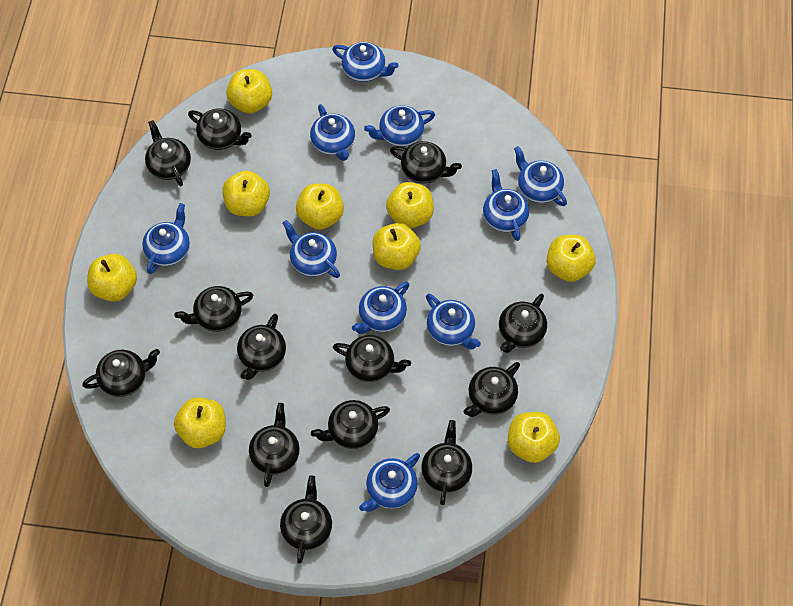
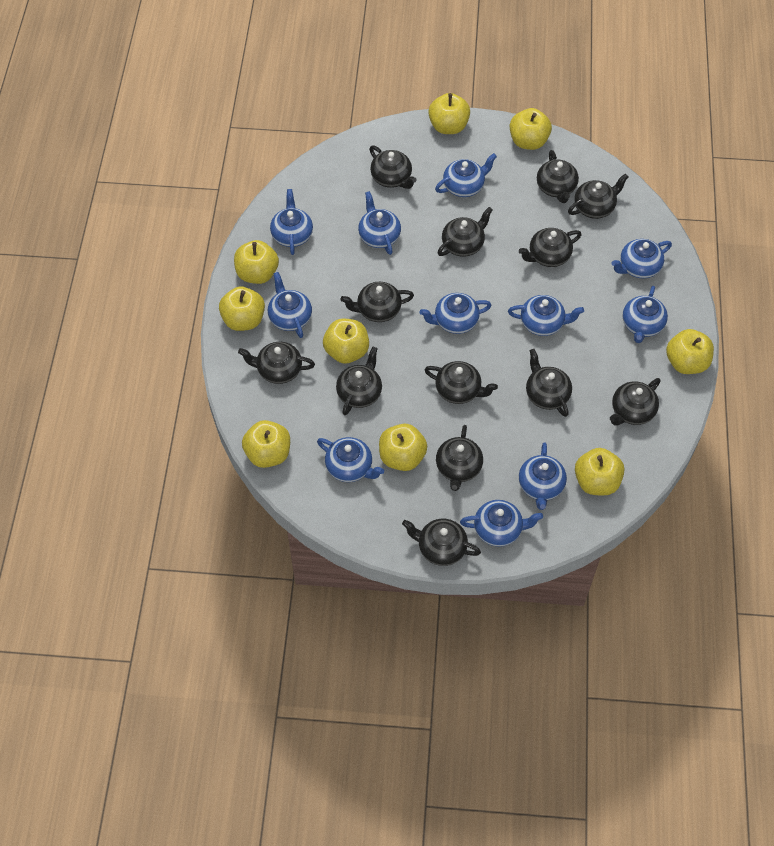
blue teapot: [142,203,190,274] [283,220,340,278] [310,104,355,161] [332,42,399,82] [352,282,409,334] [359,453,420,512] [364,105,435,147] [426,294,481,349] [483,169,529,241] [514,146,567,206] = 10 -> [268,272,312,338] [270,189,313,255] [317,437,384,482] [358,191,401,255] [419,293,492,334] [435,153,497,197] [460,500,543,547] [508,295,584,336] [519,442,567,510] [612,239,672,278] [623,286,668,343] = 11

